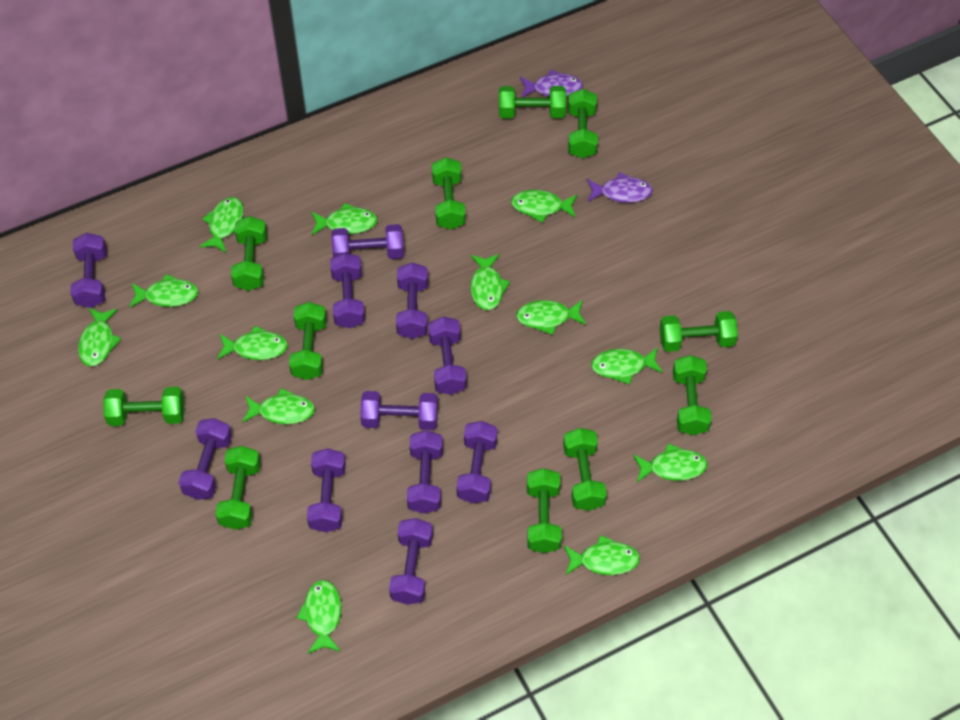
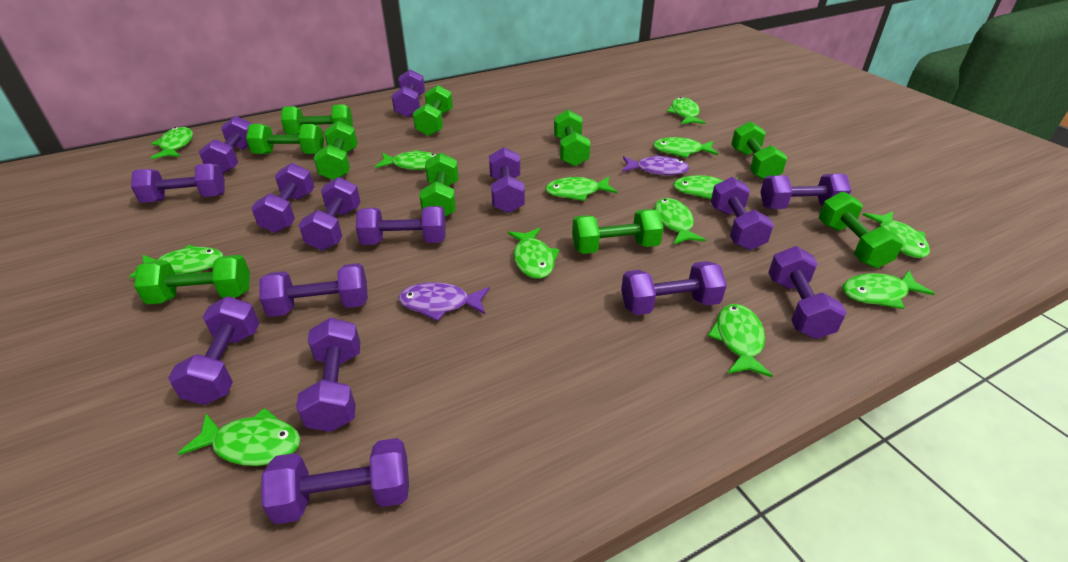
green dumbbell: [103,387,184,426] [215,446,261,530] [231,216,267,291] [289,302,327,380] [432,158,466,230] [499,86,566,118] [527,468,562,553] [563,428,607,511] [568,89,598,158] [660,311,738,352] [673,355,712,435] = 11 -> [134,255,250,304] [246,124,324,154] [281,104,353,135] [314,121,357,180] [413,85,453,136] [420,152,458,217] [554,110,591,167] [572,209,664,254] [731,121,788,180] [819,191,903,268] = 10
purple dumbbell: [70,233,107,308] [178,418,232,500] [307,448,346,532] [330,252,365,328] [331,224,404,259] [360,391,438,430] [389,518,433,605] [396,263,428,339] [407,430,443,513] [428,317,467,395] [457,421,497,503] = 11 -> [131,164,225,203] [168,297,259,405] [199,116,253,174] [251,163,314,233] [260,263,368,317] [261,438,409,524] [296,318,360,432] [299,177,360,251] [356,206,446,245] [392,69,425,118] [489,147,525,213] [621,261,727,315] [711,177,774,250] [760,174,851,209] [768,246,847,339] = 15

